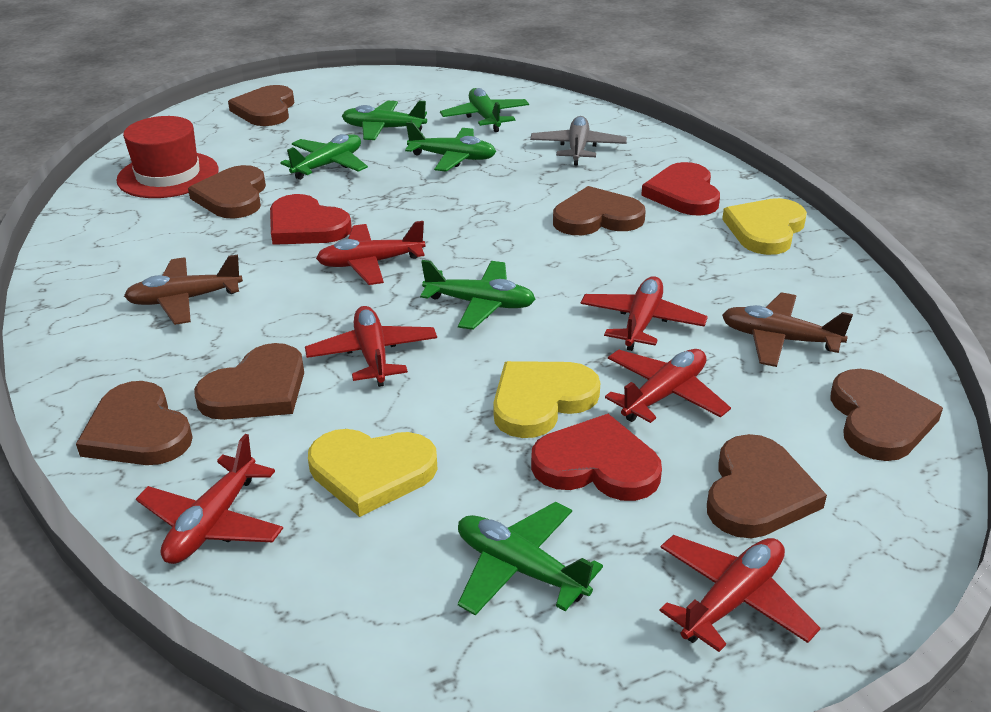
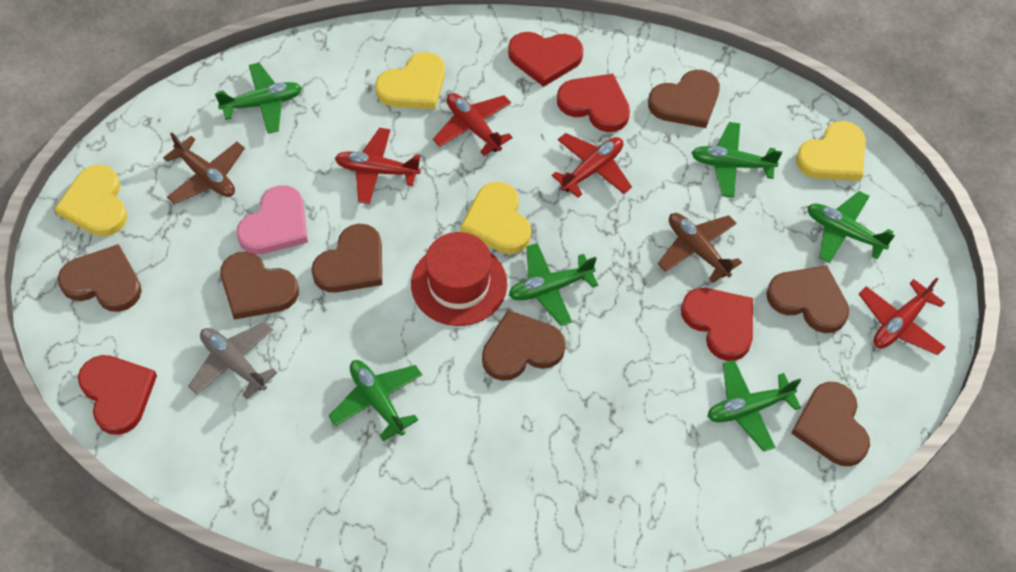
pink heart: none = 0 -> [237,185,308,254] = 1
red heart: [270,194,352,245] [531,414,662,501] [641,162,720,216] = 3 -> [78,355,157,435] [508,32,583,87] [557,74,630,132] [681,288,753,361] = 4
red plane: [136,434,283,564] [305,306,437,387] [316,221,425,285] [581,276,708,351] [605,349,731,423] [659,535,820,652] = 6 -> [335,128,421,204] [433,93,513,156] [552,133,632,198] [859,277,945,355] = 4
yellow heart: [308,429,438,517] [493,361,600,438] [722,198,807,255] = 3 -> [55,165,127,236] [375,52,445,109] [461,182,531,254] [796,121,866,181] = 4

